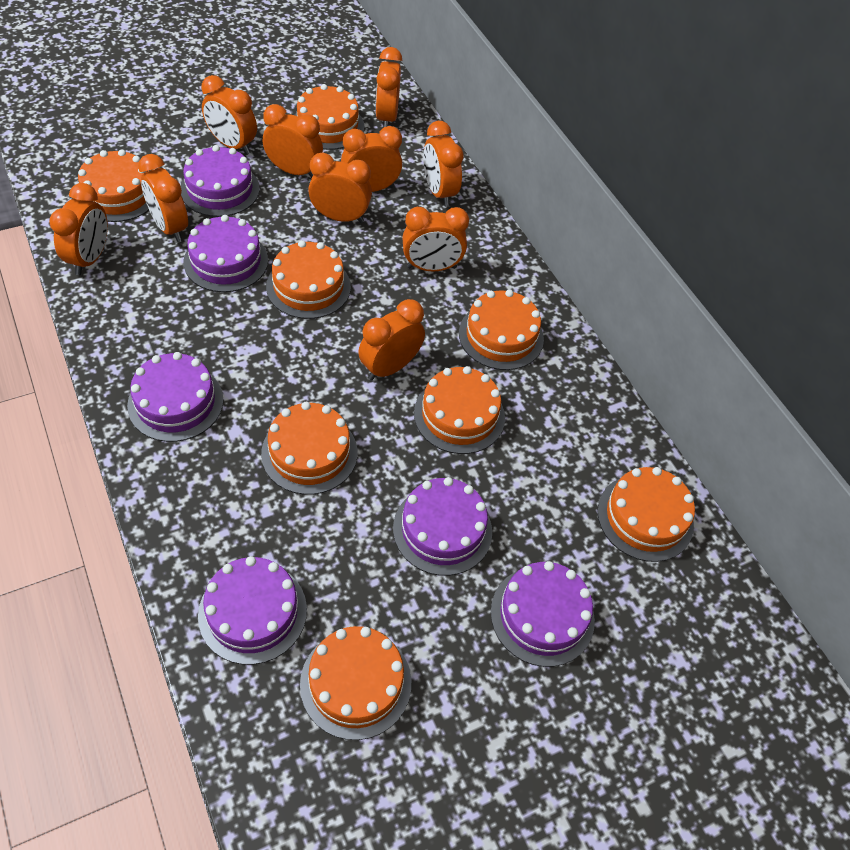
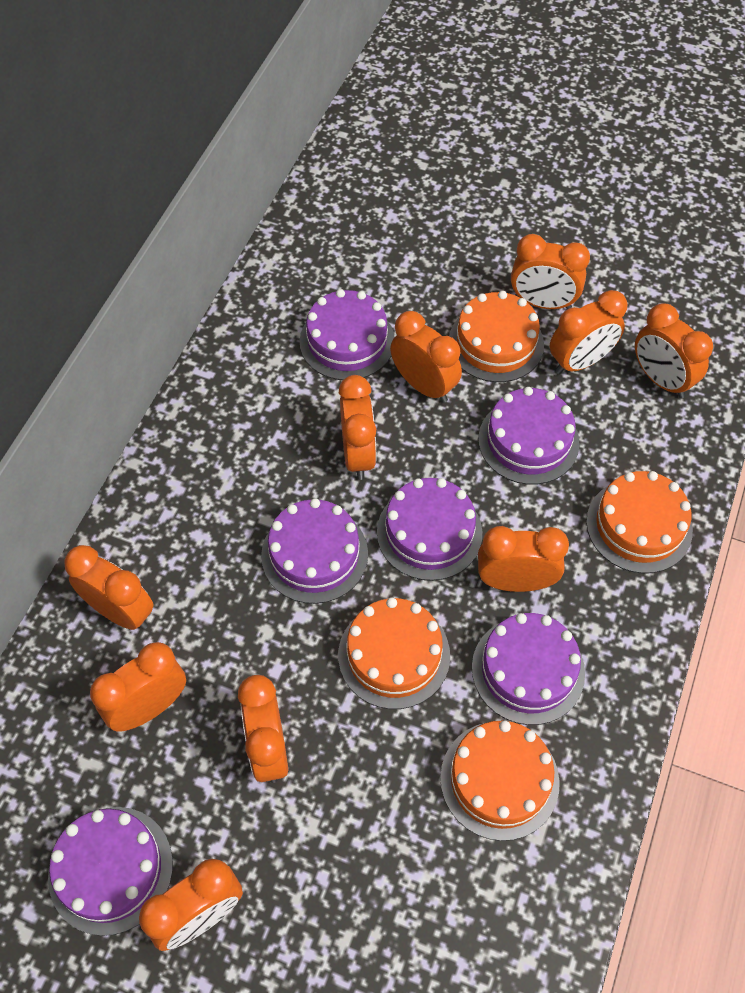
orange cake: [78,149,149,222] [261,402,357,495] [266,240,351,319] [295,84,364,150] [300,626,411,740] [414,366,505,454] [459,290,544,370] [597,467,695,562] = 8 -> [338,598,450,709] [440,721,560,841] [449,291,544,382] [586,471,693,573] = 4

